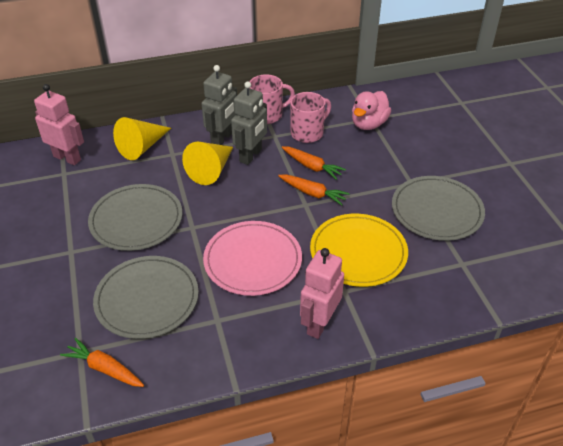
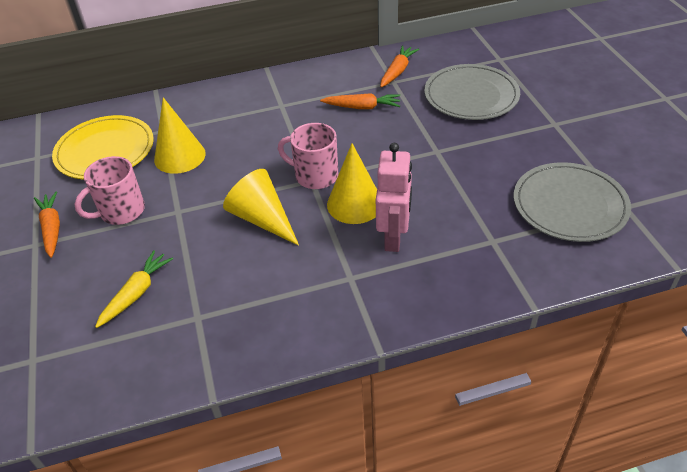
grey plate: [88,184,182,251] [93,256,199,339] [392,176,485,241] = 3 -> [424,64,520,120] [514,162,631,242] = 2
grey robot: [202,65,237,145] [231,81,267,165] = 2 -> none = 0
pink duck: [352,91,391,130] = 1 -> none = 0
pink plate: [203,221,302,296] = 1 -> none = 0
pink robot: [34,84,84,165] [300,248,344,339] = 2 -> [376,143,412,252] = 1
yellow carrot: none = 0 -> [95,250,173,328] = 1
yellow cone: [113,117,171,160] [182,142,233,185] = 2 -> [154,97,206,174] [223,169,299,246] [327,143,377,224] = 3

